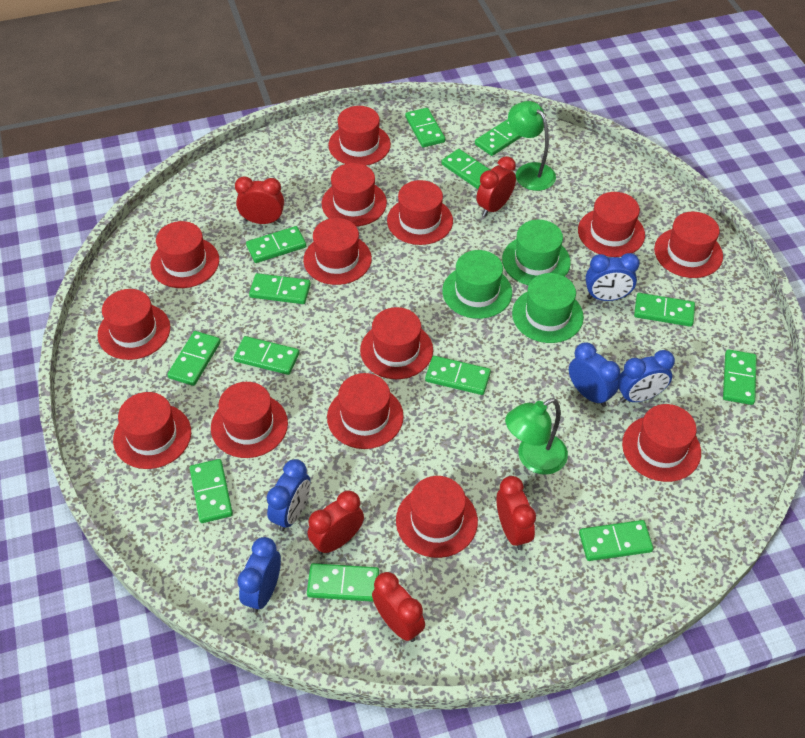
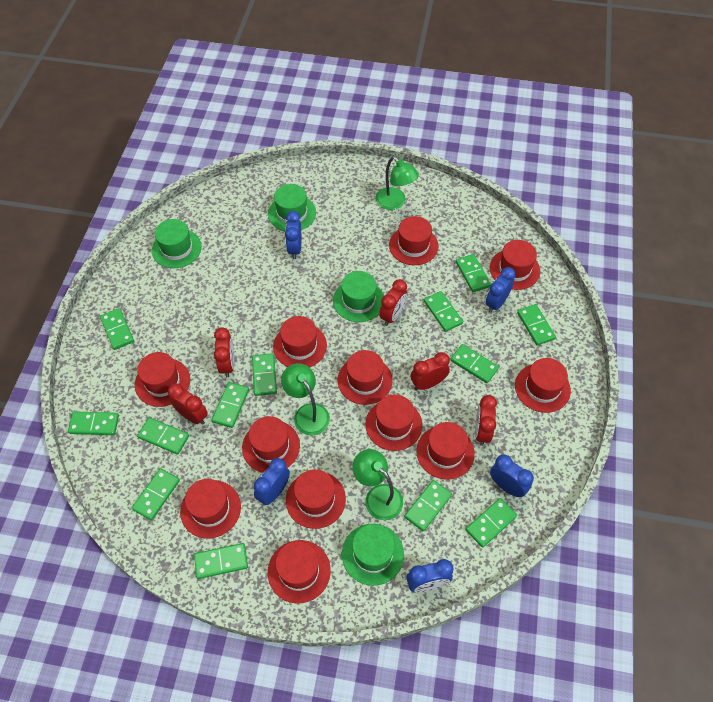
green hat: [442,250,512,319] [502,220,571,285] [512,273,584,343] = 3 -> [152,219,202,268] [268,184,316,231] [333,271,384,322] [342,524,404,586] = 4
green lamp: [505,398,568,475] [508,101,556,191] = 2 -> [281,363,330,435] [352,449,403,520] [376,156,419,210] = 3
red hat: [98,289,170,360] [113,392,191,469] [151,221,219,288] [211,382,288,458] [303,218,372,285] [322,163,387,227] [327,373,404,449] [328,106,391,166] [360,307,433,379] [387,180,453,245] [396,476,478,558] [578,192,645,257] [622,404,701,482] [654,212,723,278] = 14 -> [135,352,190,407] [180,479,241,539] [242,416,300,473] [268,540,331,604] [273,316,327,367] [286,469,346,529] [337,350,393,405] [365,394,422,451] [389,216,439,265] [416,422,475,480] [490,240,540,290] [515,358,571,413] = 12

